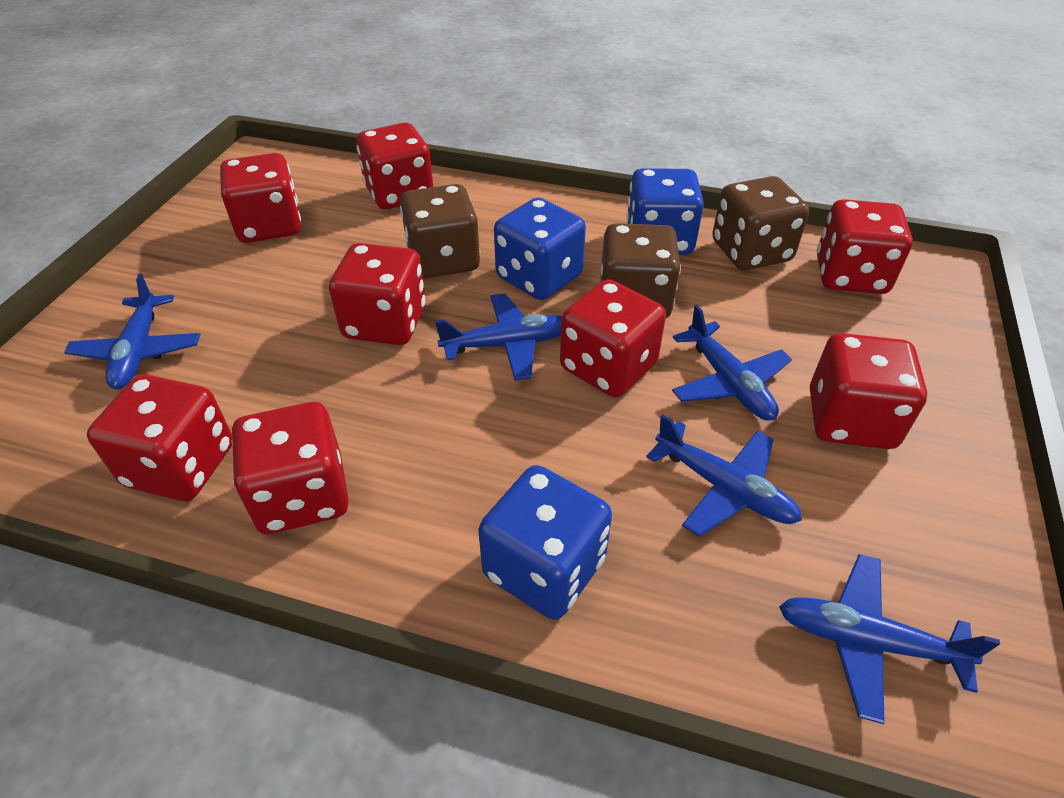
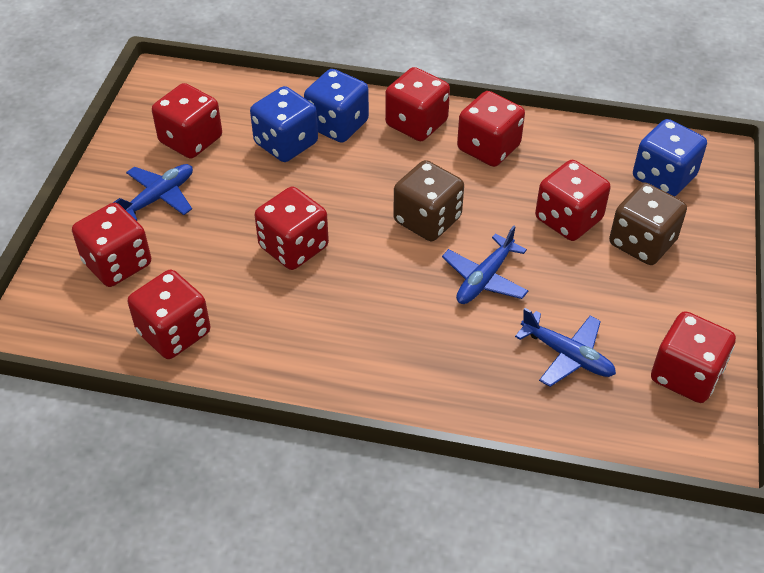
blue plane: [64,273,201,389] [435,293,562,381] [646,414,802,536] [672,305,792,421] [779,554,1000,724] = 5 -> [113,164,193,221] [442,226,528,304] [515,308,616,387] = 3
brown dice: [400,184,480,278] [601,223,681,318] [712,176,809,270] = 3 -> [393,160,464,241] [609,182,687,265] = 2

